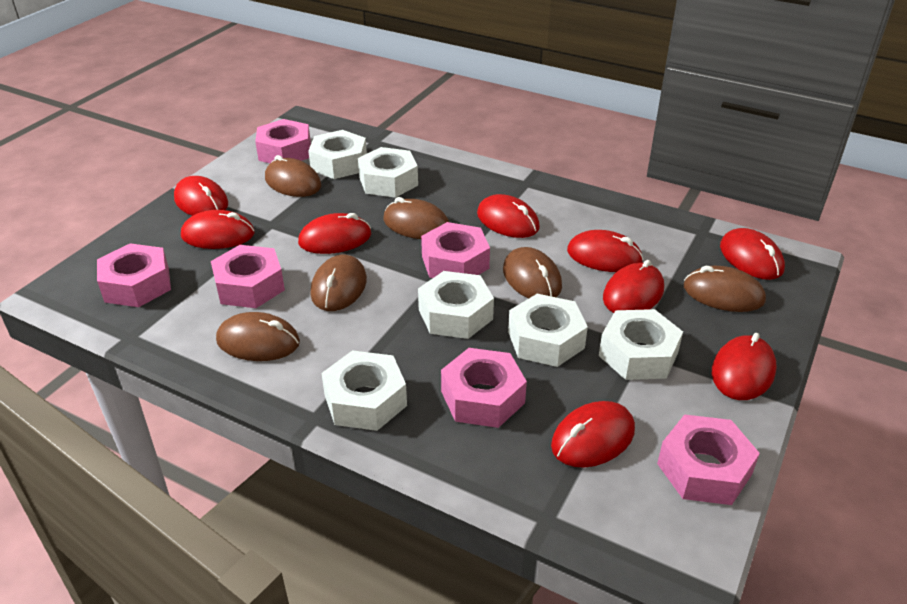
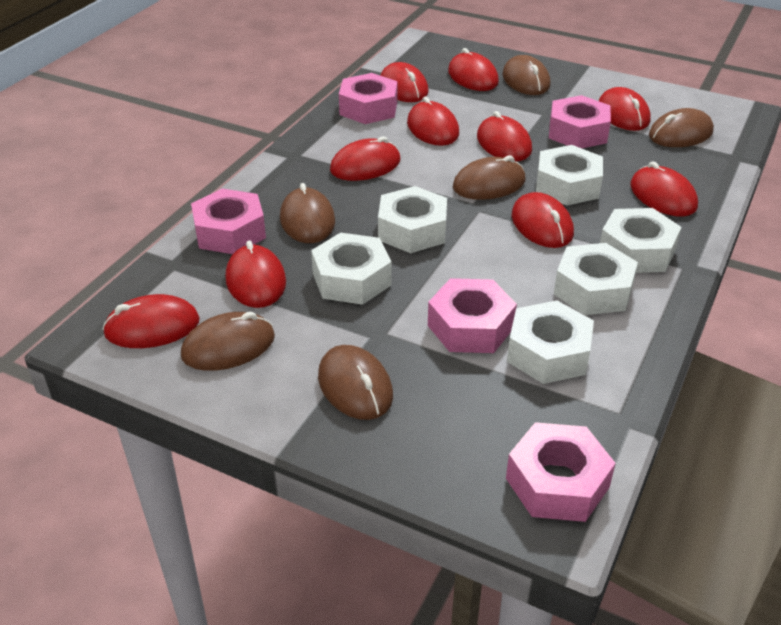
pink nut: [97,243,171,307] [211,245,285,308] [255,119,311,163] [421,222,490,278] [441,348,527,428] [657,414,760,505] = 6 -> [191,188,266,254] [339,73,398,124] [428,278,517,353] [506,422,616,522] [549,95,611,148] = 5
red mouse: [174,176,228,216] [181,210,255,249] [298,213,371,254] [477,194,540,238] [551,401,635,468] [567,230,643,272] [603,260,664,313] [712,333,777,400] [720,228,785,280] = 9 -> [102,294,200,348] [226,241,286,308] [330,136,401,181] [380,62,428,102] [407,97,459,146] [448,48,499,91] [477,111,532,161] [512,192,574,248] [599,87,651,131] [630,161,698,217] = 10

